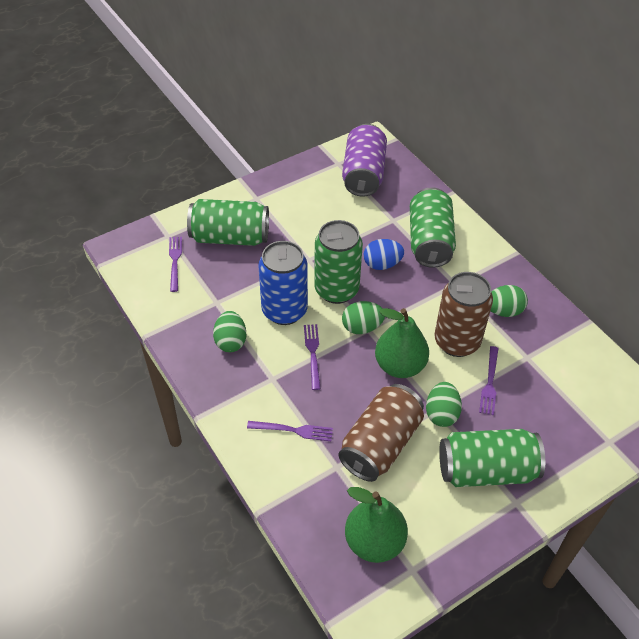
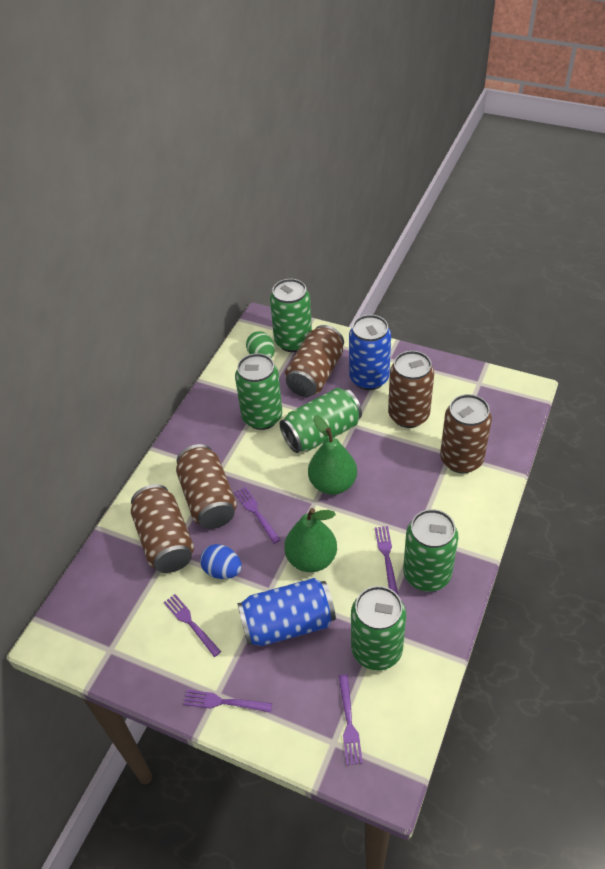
blue can: [258,241,308,325] = 1 -> [237,578,336,646] [349,315,391,390] = 2
brown can: [338,384,424,482] [434,272,493,357] = 2 -> [131,484,194,573] [176,444,237,529] [285,325,344,397] [388,351,434,428] [440,394,492,473] = 5
green can: [187,199,269,246] [314,220,363,304] [410,187,456,268] [439,429,545,487] = 4 -> [235,353,282,430] [270,279,312,352] [280,388,362,453] [351,586,406,671] [403,509,458,592] = 5
green egg: [213,311,246,352] [342,301,385,334] [426,382,462,427] [491,285,528,317] = 4 -> [246,331,275,358] = 1
purple can: [342,124,387,197] = 1 -> none = 0
purple fork: [169,237,182,292] [247,421,333,441] [304,324,321,390] [479,346,499,415] = 4 -> [164,594,221,657] [183,690,272,712] [234,487,281,544] [339,674,363,765] [375,526,398,595] = 5

